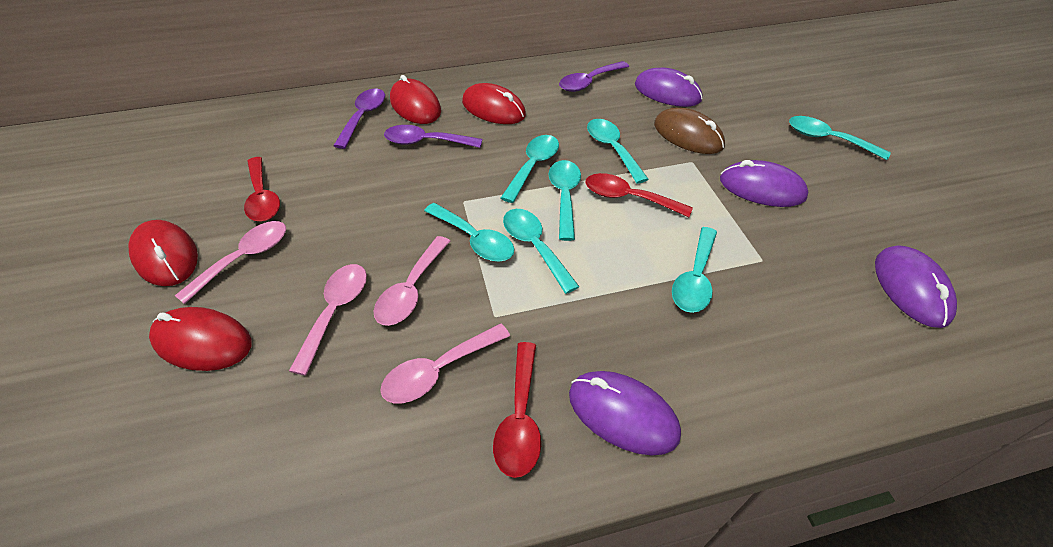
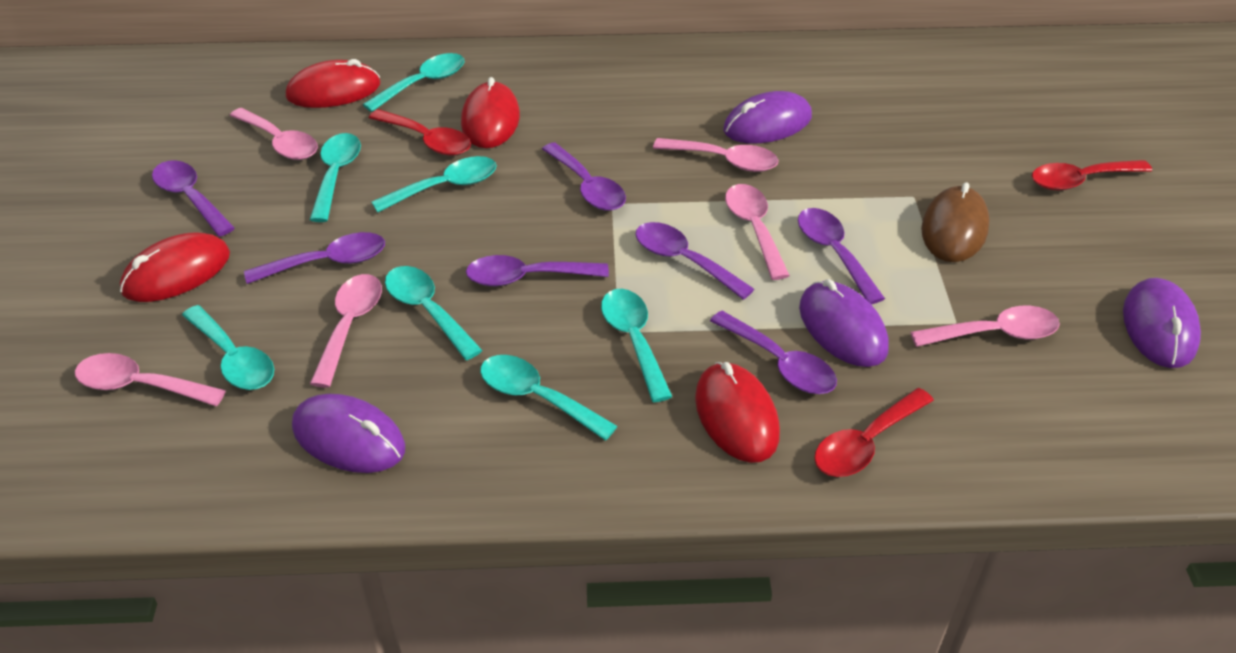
pink spoon: [175,221,286,304] [289,264,367,376] [374,236,450,326] [380,324,510,403] = 4 -> [75,353,226,406] [230,108,318,160] [310,274,382,388] [653,138,778,172] [725,184,790,280] [910,306,1060,347] = 6
purple spoon: [333,89,385,149] [384,125,482,148] [559,61,629,92] = 3 -> [152,160,235,237] [244,232,385,284] [466,255,609,286] [542,142,626,211] [635,222,754,300] [710,311,837,394] [798,208,885,304] = 7

